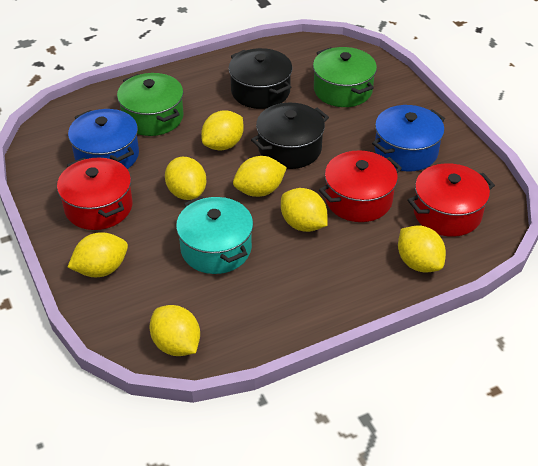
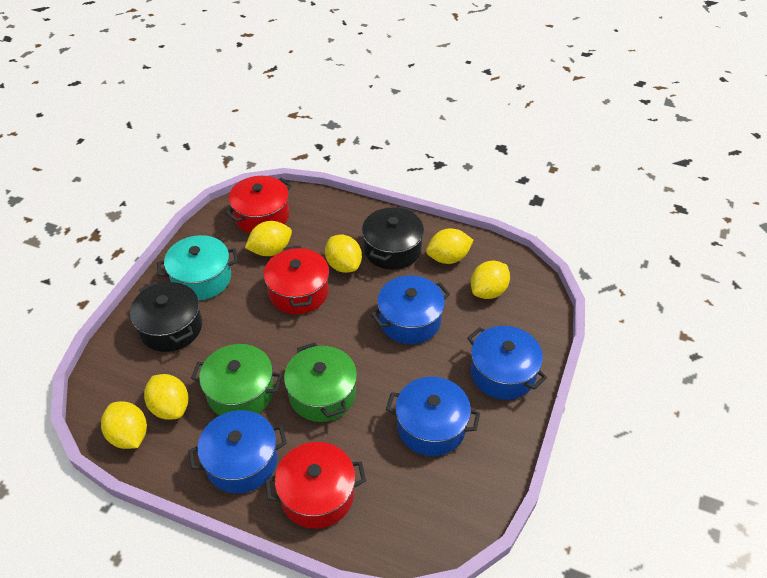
blue pot: [68,109,139,169] [372,105,445,171] = 2 -> [188,410,287,493] [371,275,450,344] [386,377,480,456] [467,326,547,400] = 4
yellow lemon: [68,232,128,277] [149,305,200,356] [165,157,206,200] [201,110,244,151] [233,156,287,197] [281,188,328,232] [398,225,446,273] = 7 -> [101,401,147,449] [144,374,189,420] [245,221,292,256] [325,235,362,273] [426,229,474,264] [471,260,510,299] = 6

